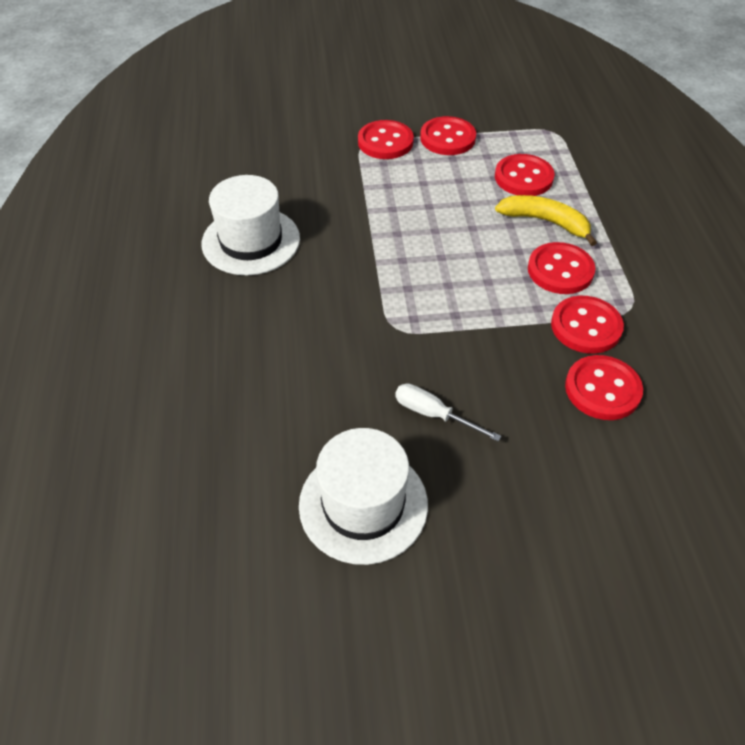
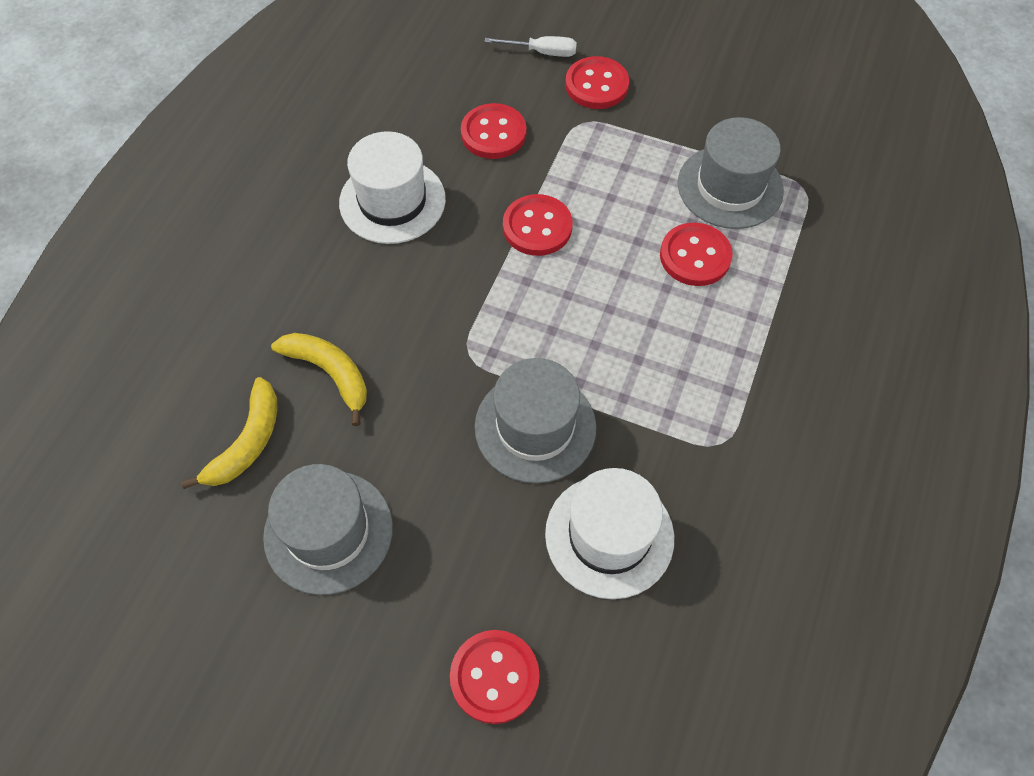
grey hat: none = 0 -> [263,464,393,595] [475,358,596,483] [678,117,784,229] = 3
red button: [358,120,414,159] [420,116,476,155] [495,154,555,196] [528,242,596,294] [551,296,624,354] [565,355,643,420] = 6 -> [450,630,540,724] [461,103,527,159] [503,194,572,256] [565,56,629,109] [660,223,733,286] = 5
yellow banana: [495,195,597,246] = 1 -> [181,377,277,489] [271,333,367,426] = 2

